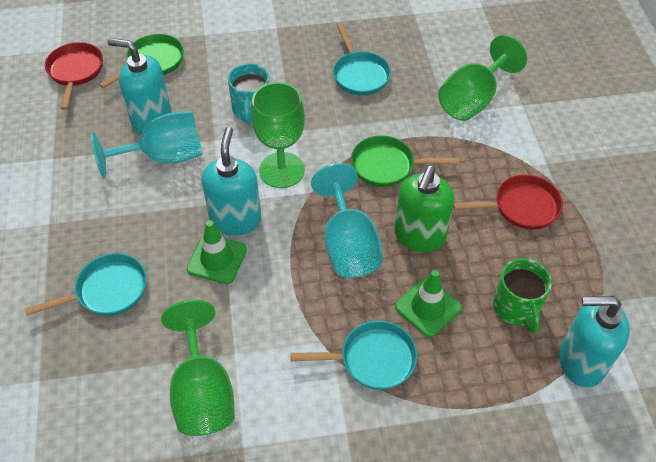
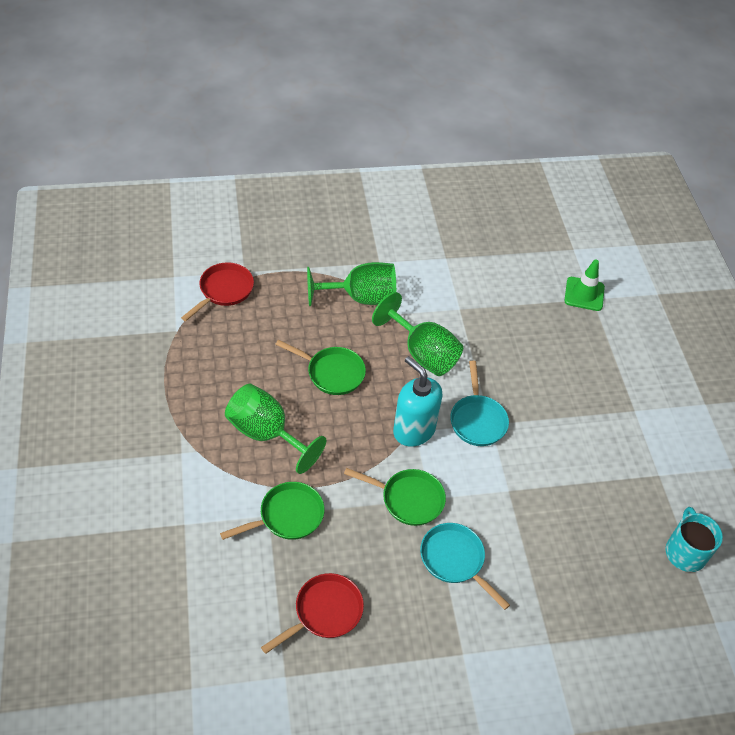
green mug: [493,258,552,333] = 1 -> none = 0
green pan: [99,34,184,89] [351,135,458,187] = 2 -> [220,482,325,540] [275,340,366,395] [344,468,446,526] = 3
green soap dispenser: [394,166,455,252] = 1 -> none = 0
green traffic cone: [187,220,247,284] [395,270,462,337] = 2 -> [564,260,605,311] = 1
turquoise goblet: [91,111,203,178] [311,163,383,278] = 2 -> none = 0
turquoise pan: [25,253,147,316] [290,321,417,390] [333,24,391,96] = 3 -> [420,523,510,610] [450,361,509,446] = 2
turquoise soap dispenser: [107,38,171,135] [202,127,261,235] [559,296,630,387] = 3 -> [393,356,443,447] = 1

